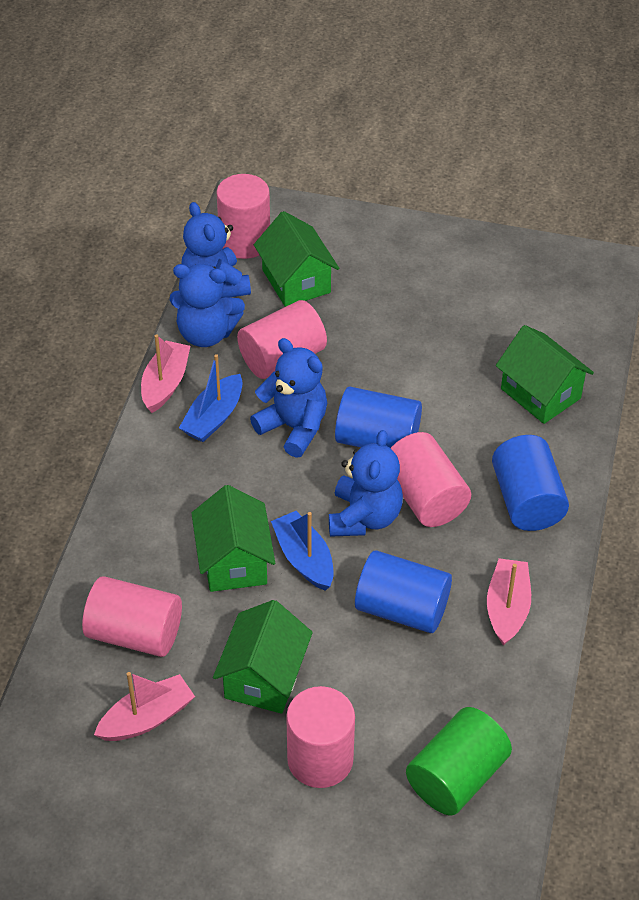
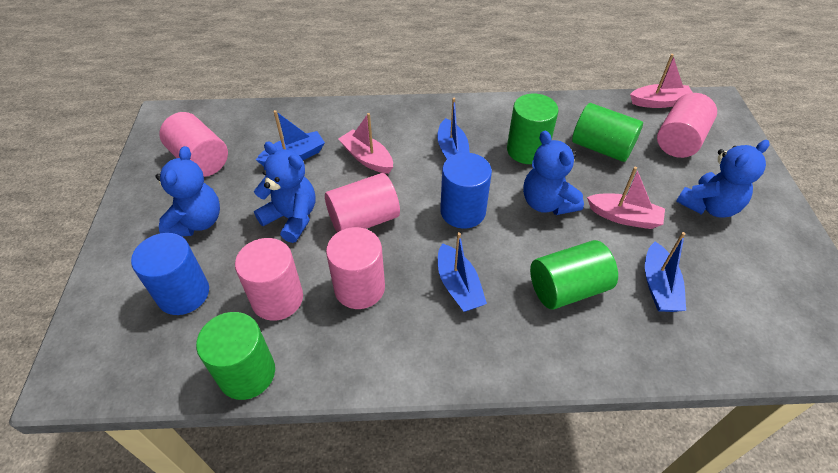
blue boat: [179,354,243,442] [271,511,334,591] = 2 -> [256,110,325,166] [437,98,470,159] [438,232,487,312] [645,232,686,312] = 4
blue cylinder: [335,387,422,448] [355,550,452,633] [492,435,569,531] = 3 -> [131,233,209,315] [440,153,492,228] = 2
green cylinder: [406,707,512,815] = 1 -> [196,312,275,400] [507,94,559,164] [530,240,618,310] [572,103,643,162] = 4
green house: [191,485,275,592] [213,600,313,714] [254,211,339,307] [496,325,594,424] = 4 -> none = 0

